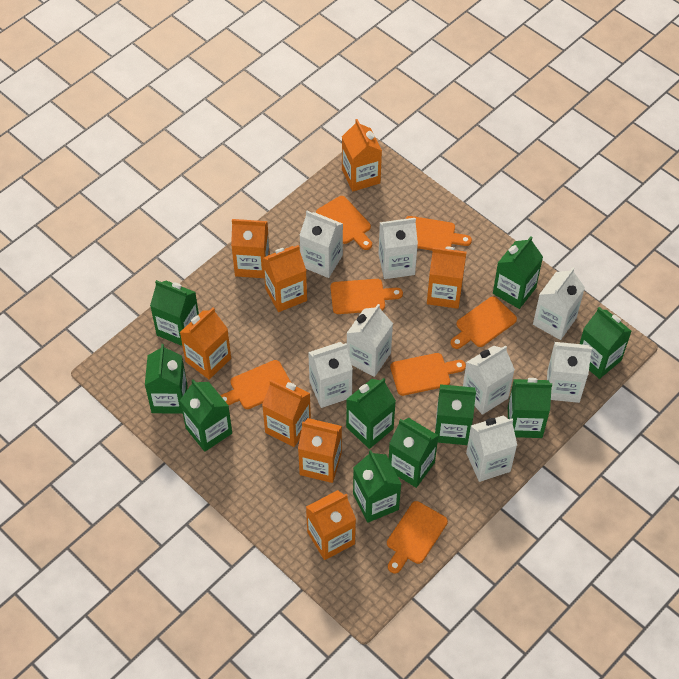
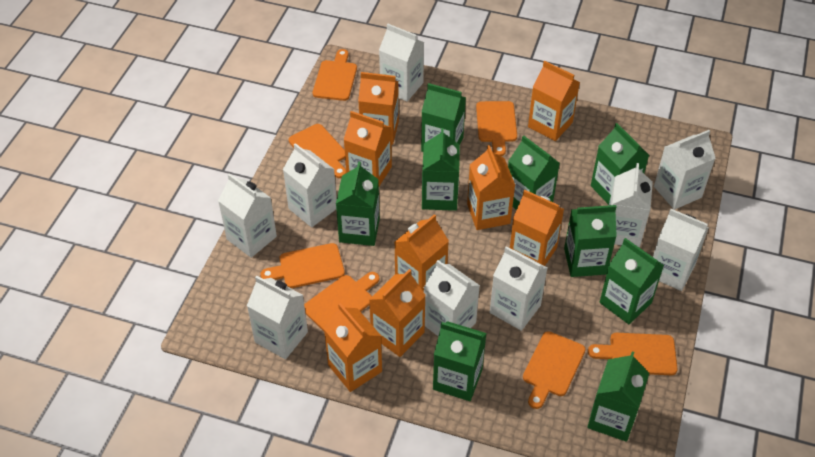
green carton: [145,344,187,414] [150,280,199,346] [180,379,232,452] [346,378,396,449] [353,450,401,523] [389,418,439,488] [435,384,476,445] [493,236,543,309] [508,378,552,438] [580,307,632,379] = 10 -> [336,161,380,246] [421,83,466,152] [422,128,460,211] [433,321,487,401] [508,135,560,210] [564,205,617,277] [587,351,649,442] [591,123,649,205] [600,238,664,324] = 9
white carton: [299,211,343,278] [308,342,353,408] [347,304,393,377] [379,218,418,279] [463,345,515,415] [466,415,517,482] [533,267,585,340] [547,342,592,403] = 8 -> [218,173,277,258] [247,276,308,359] [283,143,337,227] [379,24,424,102] [424,260,480,336] [490,246,547,331] [609,163,653,248] [653,209,709,291] [654,130,716,210] = 9

